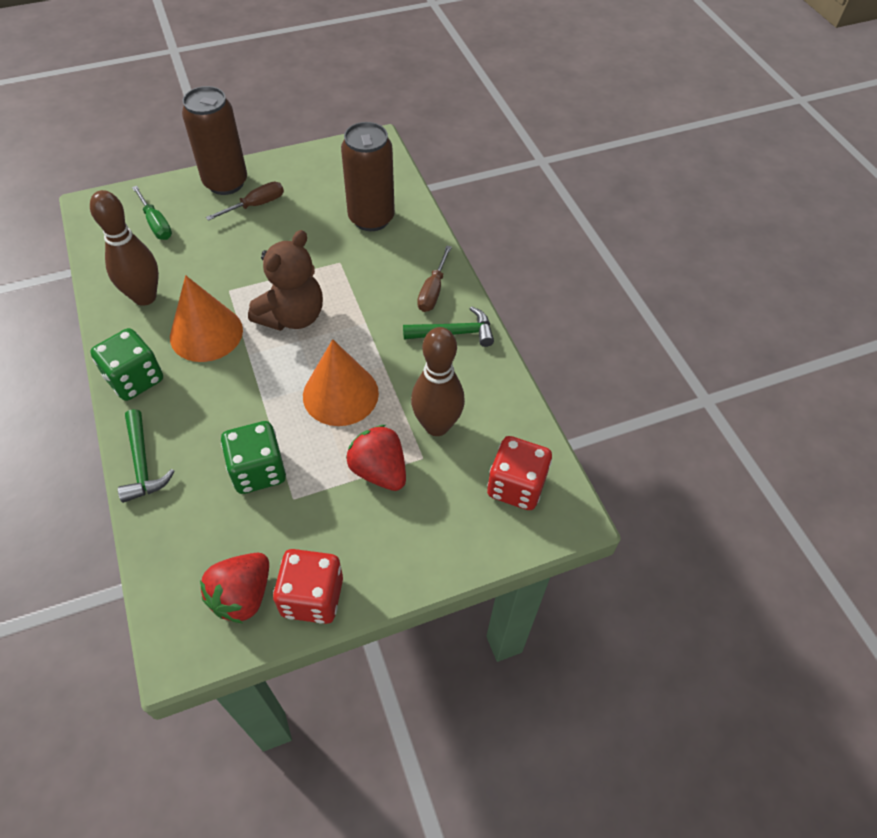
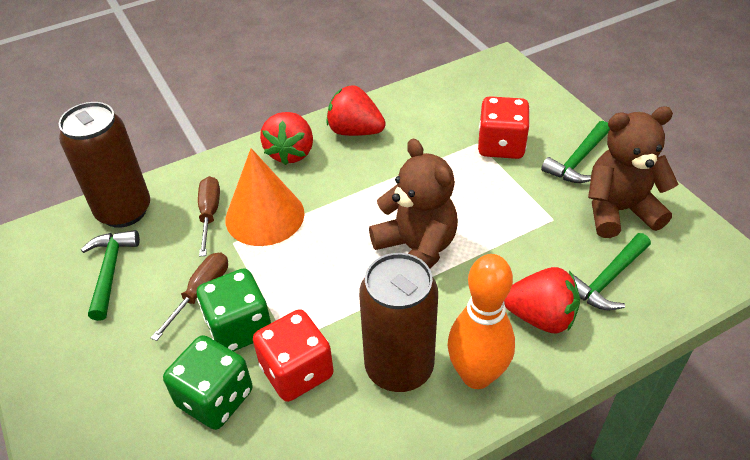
brown bowling pin: [90,190,159,306] [411,327,465,436] = 2 -> none = 0
brown teddy bear: [248,230,323,331] = 1 -> [369,139,458,268] [588,107,678,238] = 2
green hammer: [118,409,175,503] [403,306,494,347] = 2 -> [81,230,140,321] [541,121,610,183] [573,233,651,310] = 3
green screwdriver: [132,186,172,240] = 1 -> none = 0
orange bowling pin: none = 0 -> [447,254,515,389] = 1
orange cone: [170,275,243,362] [303,339,379,426] = 2 -> [225,148,304,246] = 1
red strawberry: [200,553,269,623] [346,425,406,491] = 2 -> [260,112,313,165] [326,85,386,136] [504,267,580,334] = 3

